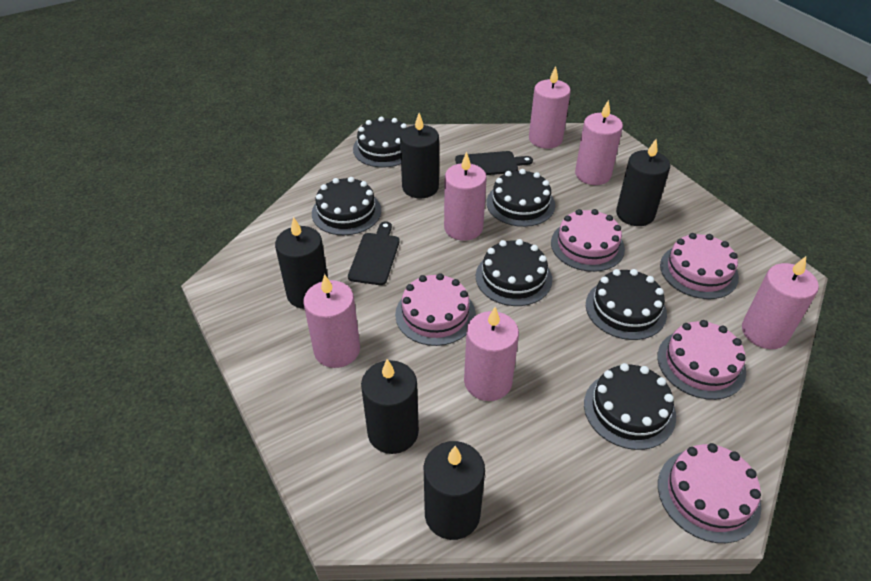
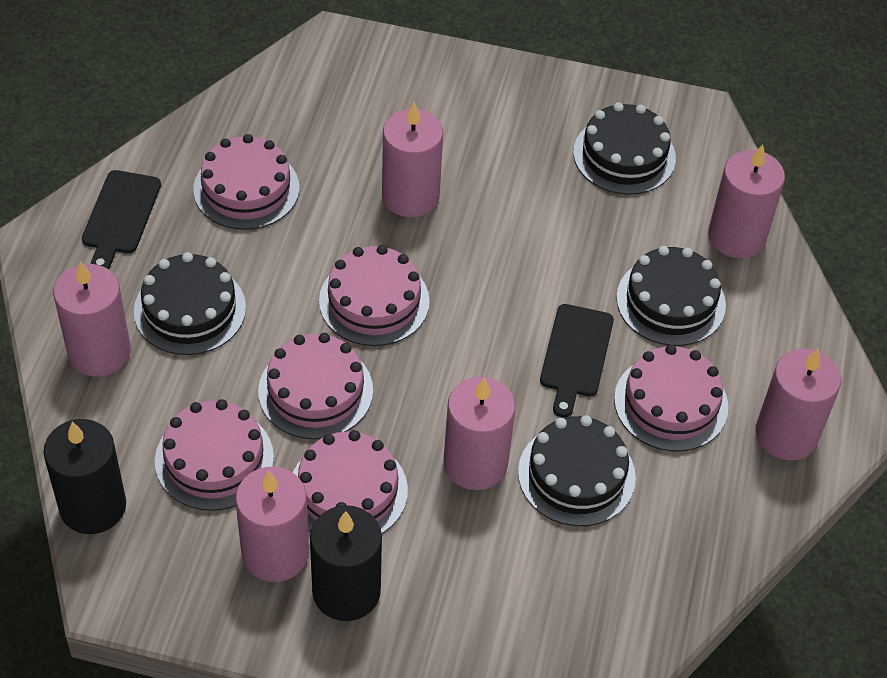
black cake: [312,177,381,235] [353,117,407,168] [476,239,552,306] [486,169,555,227] [584,363,676,450] [586,269,667,340] = 6 -> [134,252,246,355] [518,415,636,526] [573,102,676,195] [616,246,726,346] = 4
black candle: [275,217,328,309] [361,359,419,454] [400,113,439,198] [424,441,485,540] [616,139,670,226] = 5 -> [43,419,126,534] [310,505,382,621] = 2
pink cake: [395,273,476,346] [551,209,625,272] [657,320,746,400] [658,443,761,543] [660,233,739,299] = 5 -> [155,399,274,511] [193,134,299,230] [258,333,373,439] [293,430,408,534] [319,245,430,346] [614,345,728,451] = 6

